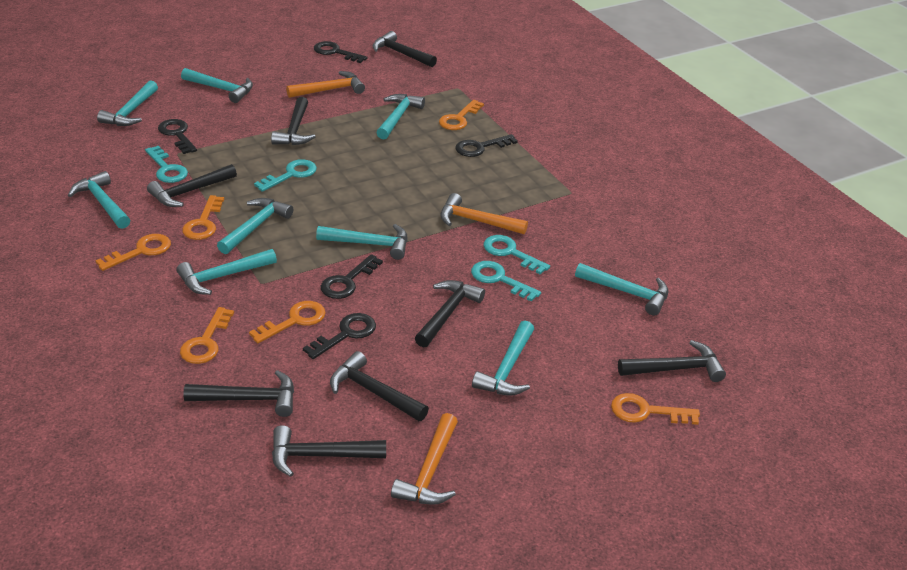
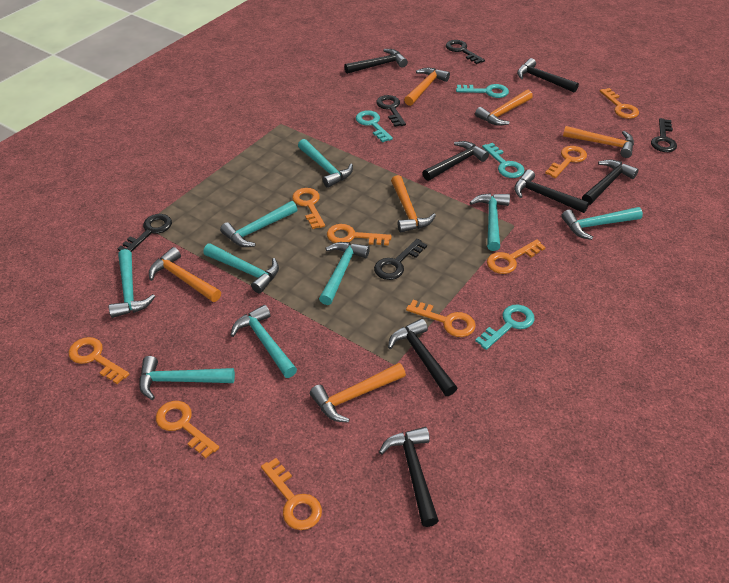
black hammer: [147,164,237,207] [183,370,294,417] [271,97,316,145] [272,425,386,477] [330,351,429,421] [373,31,437,67] [415,280,485,347] [618,340,726,382] = 8 -> [344,49,408,74] [379,427,439,527] [388,318,457,396] [423,141,489,181] [514,169,589,213] [517,58,579,93] [582,159,639,205] = 7
orange hammer: [286,71,365,98] [391,413,458,505] [440,193,528,234] = 3 -> [149,247,221,302] [310,363,406,423] [391,175,436,233] [404,68,450,106] [475,90,533,126] [563,126,634,158] = 6
orange key: [95,234,171,271] [180,307,234,364] [182,195,224,240] [249,301,326,343] [439,100,484,130] [611,393,700,425] = 6 -> [69,337,130,384] [156,401,219,458] [261,458,322,530] [292,188,325,229] [327,224,392,246] [406,300,476,337] [487,239,545,274] [545,146,587,178] [600,88,639,119] = 9

